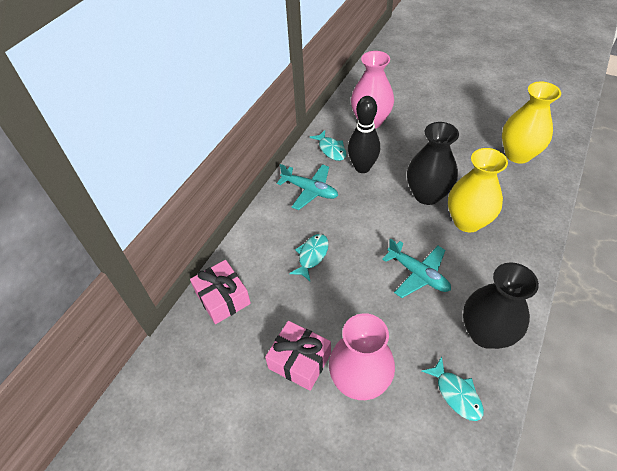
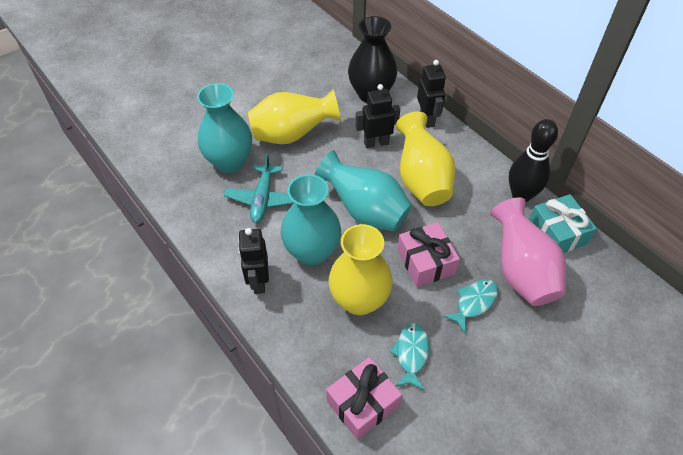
black robot: none = 0 -> [238,228,269,294] [356,84,400,148] [417,60,446,128] = 3
black vase: [407,122,459,205] [463,263,539,349] = 2 -> [348,16,397,103] = 1
pink vase: [329,313,395,400] [351,51,394,129] = 2 -> [490,197,566,306] = 1
turquoise fish: [289,234,329,281] [310,130,347,161] [422,357,484,421] = 3 -> [389,323,429,390] [443,279,498,333] = 2
turquoise gift: none = 0 -> [529,194,597,253] = 1
turquoise plane: [277,164,338,210] [382,239,451,298] = 2 -> [224,153,294,223] = 1
turquoise vase: none = 0 -> [197,83,252,173] [280,174,341,265] [315,150,412,231] = 3
yellow vase: [448,148,508,233] [502,81,561,164] = 2 -> [248,89,341,144] [329,224,393,315] [396,111,456,206] = 3

